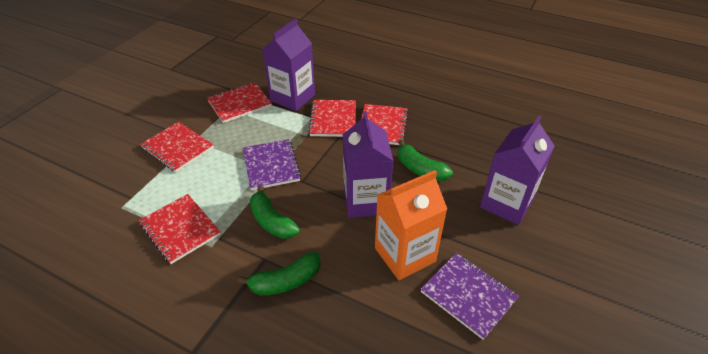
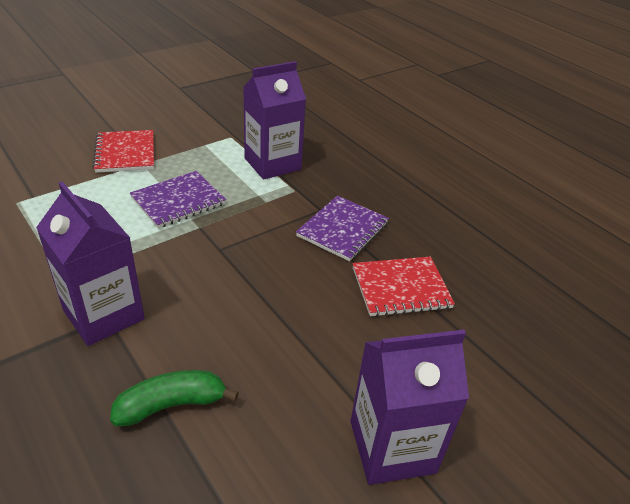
green banana: [238,252,321,295] [250,186,300,239] [398,140,453,181] = 3 -> [110,370,239,426] = 1
orange carton: [375,170,447,280] = 1 -> none = 0
red notebook: [139,194,221,264] [140,122,214,172] [207,82,272,123] [308,100,356,137] [361,104,408,145] = 5 -> [92,130,154,173] [353,256,455,317] = 2

